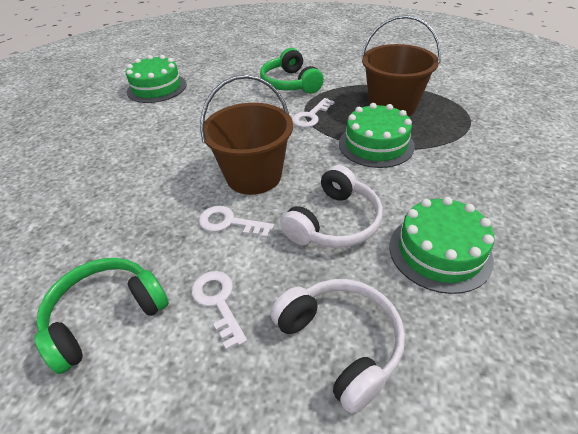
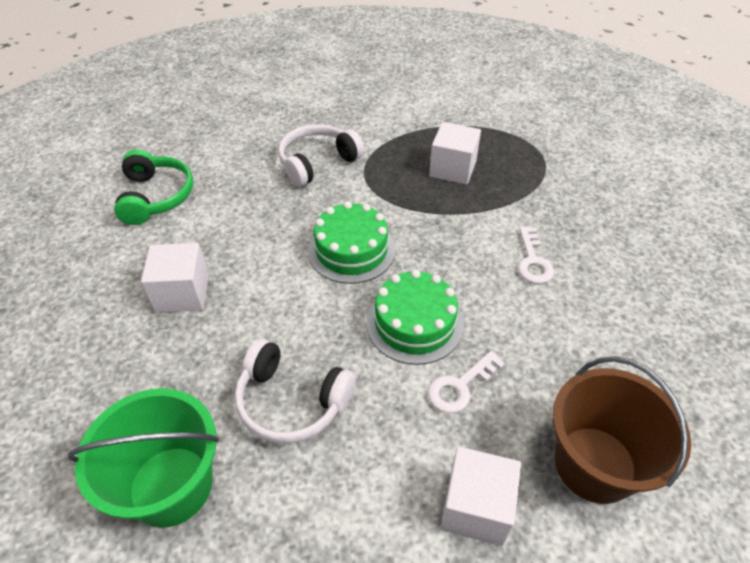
brown bucket: [200,75,293,195] [361,15,441,116] = 2 -> [552,356,691,504] = 1
green bucket: none = 0 -> [68,388,219,528] = 1
green cake: [126,55,187,103] [339,103,415,168] [390,197,494,294] = 3 -> [308,201,395,284] [366,270,463,365] = 2
green headphones: [34,258,169,374] [260,48,324,94] = 2 -> [114,150,194,225] = 1
white cube: none = 0 -> [141,243,209,313] [429,122,481,185] [441,446,521,546] = 3
white key: [191,271,247,350] [199,206,274,238] [292,98,335,128] = 3 -> [428,351,505,413] [518,227,554,284] = 2

